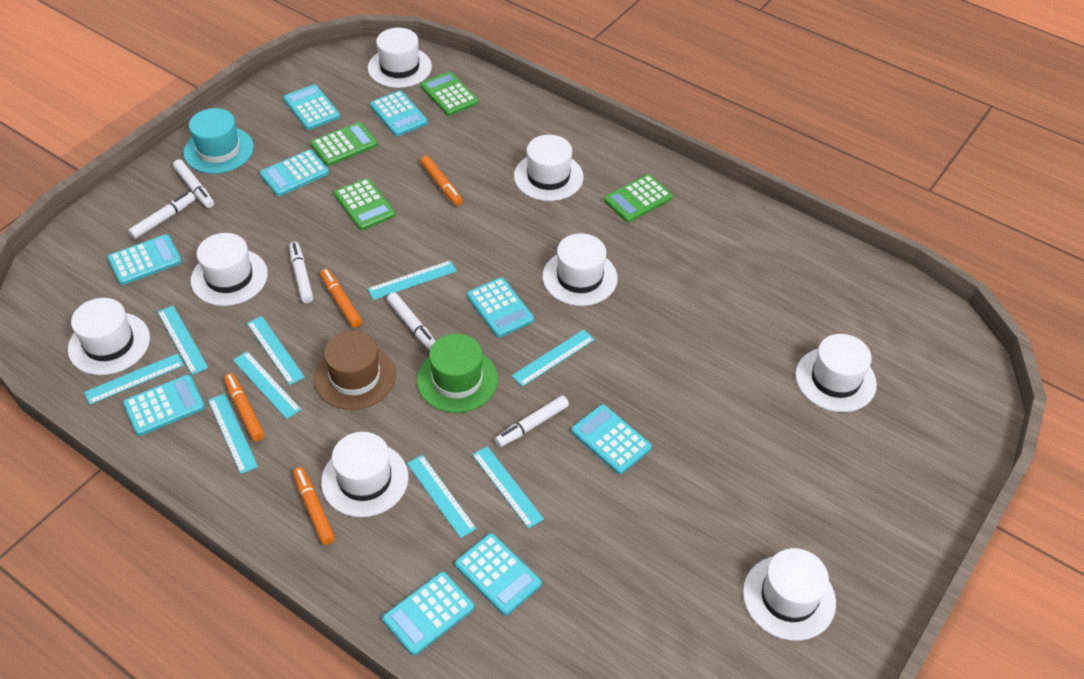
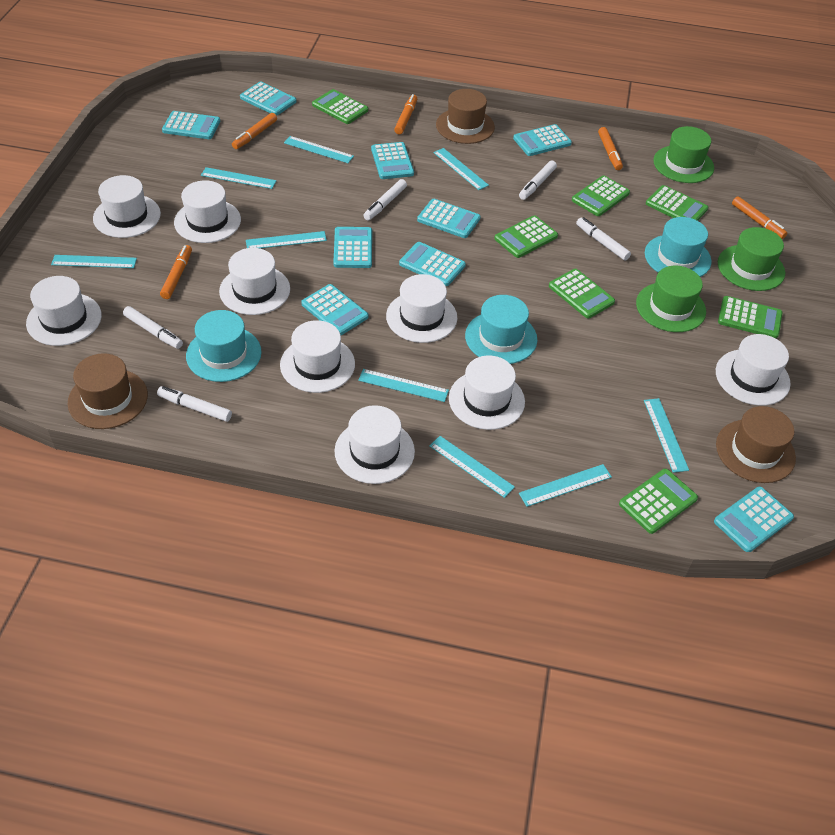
brown hat: [314,331,396,410] = 1 -> [68,353,148,429] [436,89,495,144] [716,406,796,483] = 3
green calculator: [310,122,378,166] [334,178,395,230] [420,71,478,116] [604,174,673,222] = 4 -> [312,89,368,124] [494,215,558,258] [549,269,615,319] [572,176,630,216] [619,469,698,534] [646,185,708,221] [718,296,783,338] = 7
green hat: [417,334,498,413] = 1 -> [636,266,706,332] [653,126,714,183] [718,227,785,291] = 3
orange marker: [224,373,265,441] [293,467,335,545] [320,269,362,328] [420,156,463,206] = 4 -> [160,245,192,299] [232,113,277,149] [394,94,417,134] [598,127,623,170] [732,196,787,239] = 5
turquoise hat: [184,108,254,174] = 1 -> [186,310,262,382] [465,295,537,364] [645,217,712,277] = 3
white hat: [68,298,150,375] [191,233,268,306] [321,432,408,517] [368,28,432,88] [514,135,583,201] [542,233,618,306] [743,548,836,641] [795,334,877,412] = 8 -> [26,276,102,346] [93,175,161,238] [174,180,241,243] [219,248,290,315] [280,320,355,393] [334,405,415,484] [386,274,457,343] [449,355,525,430] [716,334,791,406] = 9

